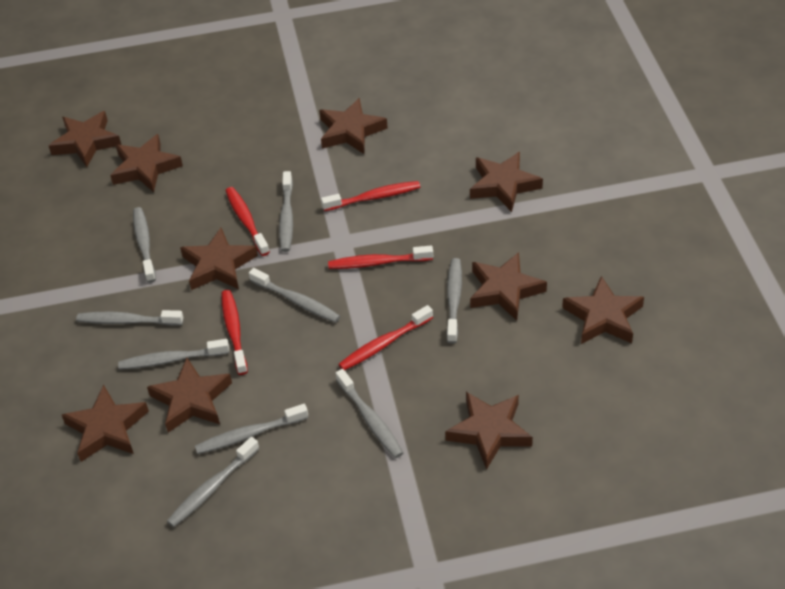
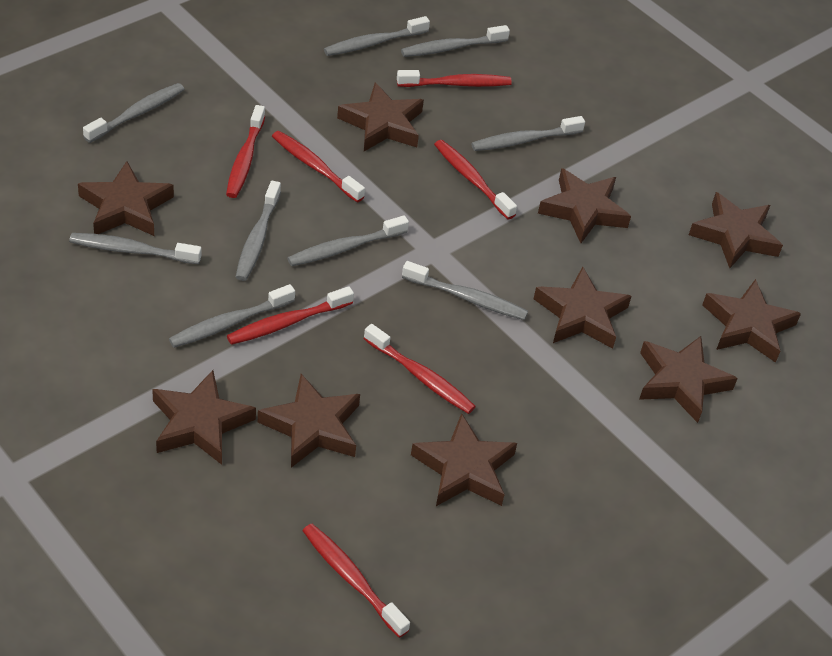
red toothbrush: [221,290,248,375] [225,187,270,256] [321,181,420,211] [328,246,433,269] [338,305,433,370] = 5 -> [226,105,265,198] [227,286,354,345] [272,131,365,203] [303,524,410,638] [364,324,476,414] [397,70,512,87] [434,140,517,219] = 7

